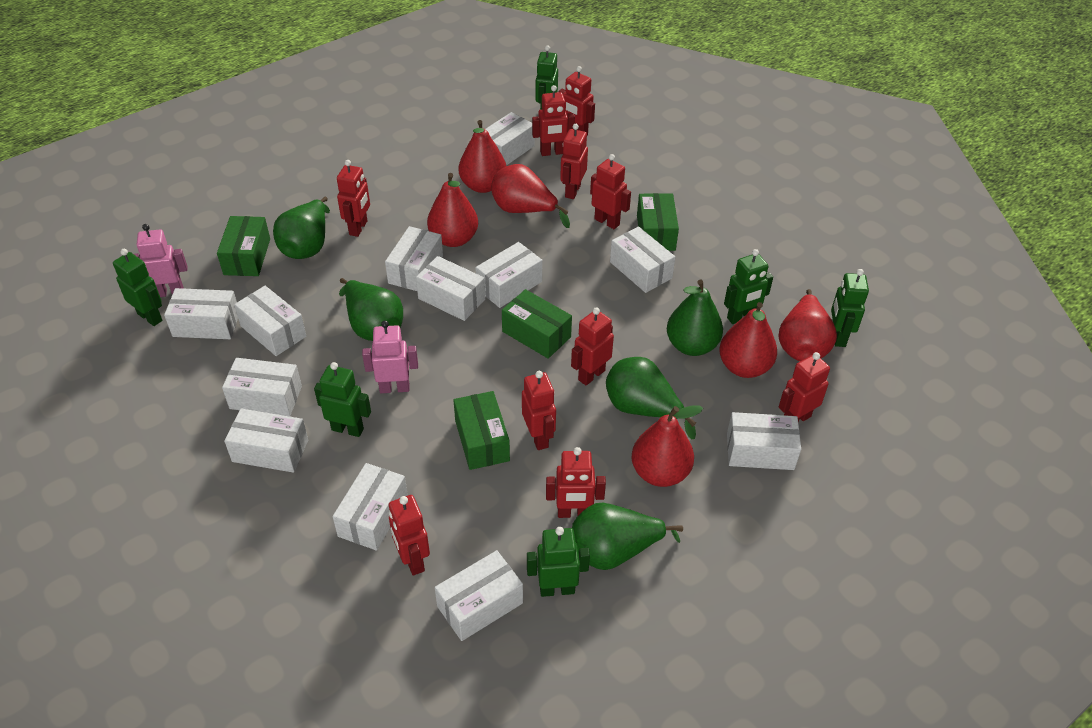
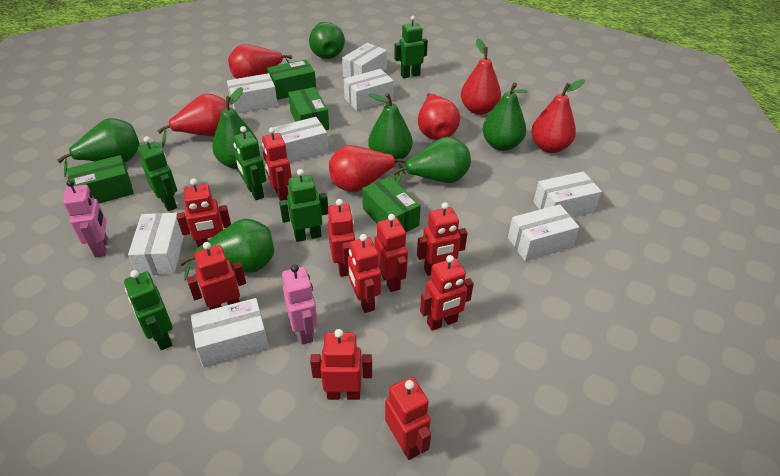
green pear: [273,197,330,259] [339,278,403,341] [572,503,683,570] [606,357,696,439] [667,279,723,356] = 5 -> [57,118,140,177] [179,219,274,281] [212,87,259,169] [309,22,345,59] [368,93,413,163] [393,137,471,184] [482,83,527,151] = 7
green robot: [113,249,162,326] [314,362,371,437] [527,527,590,597] [536,45,558,110] [724,249,773,324] [831,269,869,347] = 6 -> [124,270,173,350] [138,136,177,211] [233,126,266,200] [279,169,328,242] [394,16,428,78] = 5
white box: [164,288,238,339] [222,358,302,416] [224,409,308,473] [234,286,306,356] [333,463,408,551] [385,226,443,291] [416,256,485,321] [435,550,523,641] [475,242,542,308] [486,112,535,166] [610,226,675,293] [727,412,801,470] = 12 -> [128,213,184,275] [191,298,269,368] [227,73,278,114] [273,117,328,163] [342,43,387,78] [344,69,394,111] [508,204,579,261] [533,171,602,217] = 8

